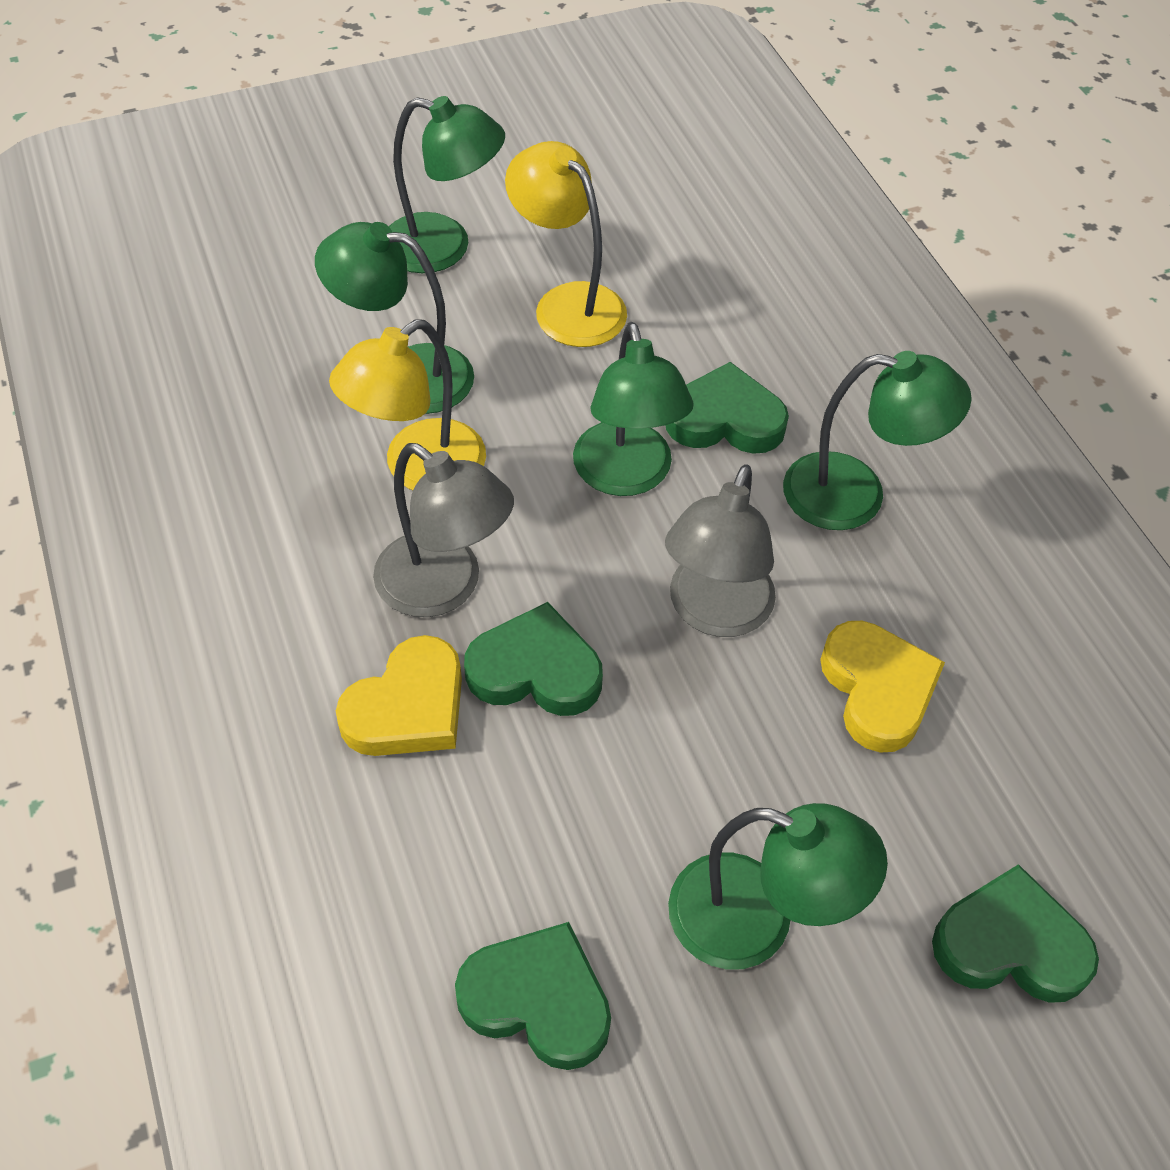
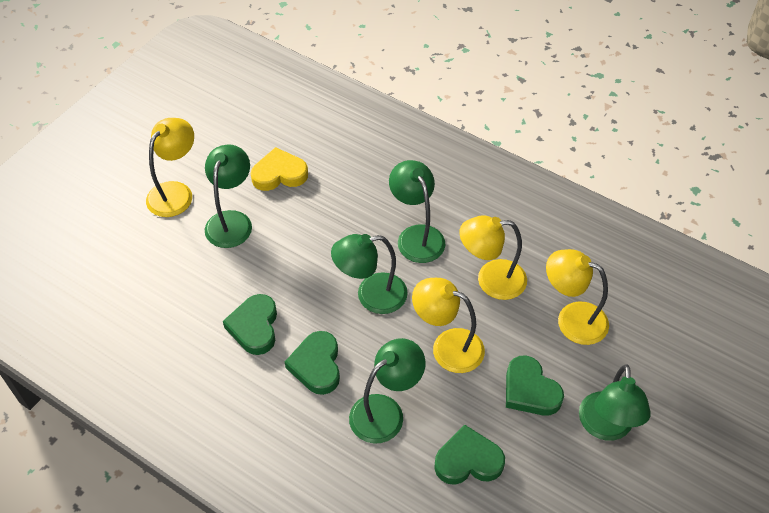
grey lamp: [373,443,514,617] [665,464,776,637] = 2 -> none = 0
yellow heart: [336,635,462,756] [820,621,945,753] = 2 -> [251,147,308,191] = 1
yellow lamp: [329,320,486,490] [505,141,627,347] = 2 -> [146,118,194,217] [412,278,485,373] [459,215,527,300] [546,249,609,345] = 4

